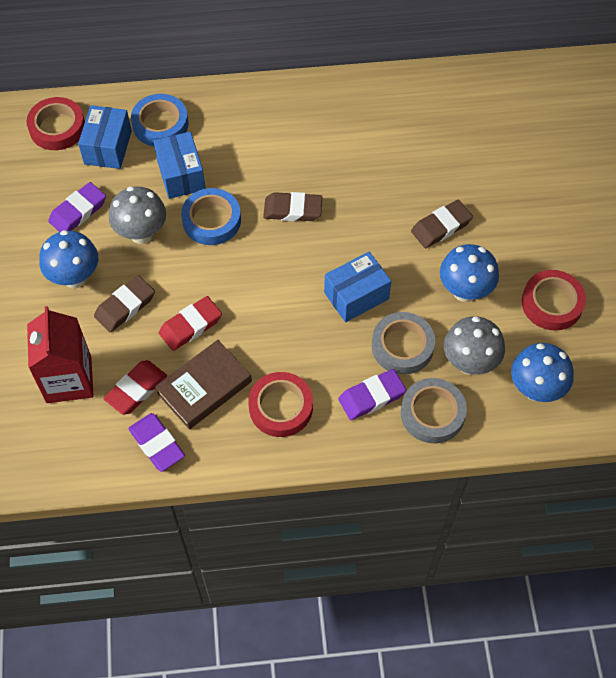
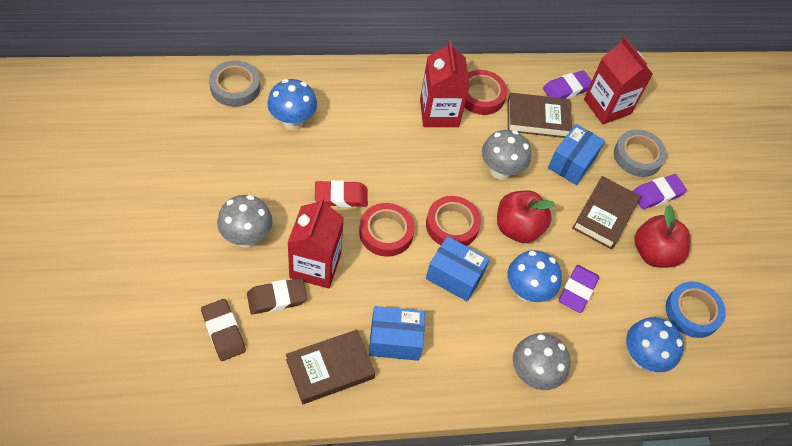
blue tape: [131,94,189,146] [181,188,241,245] = 2 -> [666,281,726,338] = 1
brown book: [155,340,252,429] = 1 -> [286,329,375,404] [508,93,572,138] [572,176,641,249] = 3
brown eraser: [94,275,155,332] [263,192,322,221] [411,200,473,248] = 3 -> [201,299,246,361] [247,278,307,314] = 2
grey mushroom: [109,186,166,244] [444,316,505,375] = 2 -> [217,195,273,248] [482,130,531,180] [513,333,570,390] = 3
red apple: none = 0 -> [497,190,555,243] [634,205,691,268] = 2
red carton: [27,306,94,403] = 1 -> [288,197,344,288] [420,40,470,127] [584,37,653,124] = 3
red eraser: [104,360,167,415] [159,296,222,351] = 2 -> [315,180,368,207] = 1

